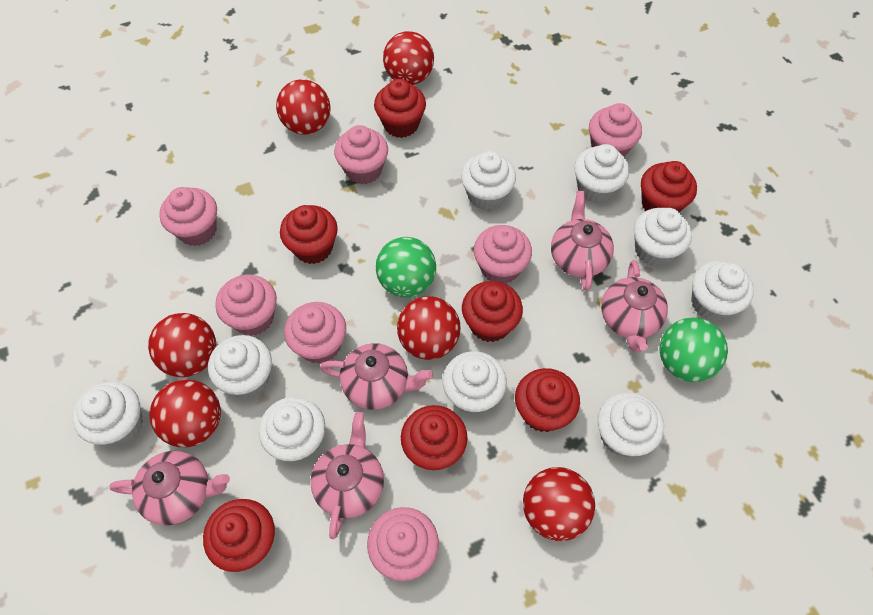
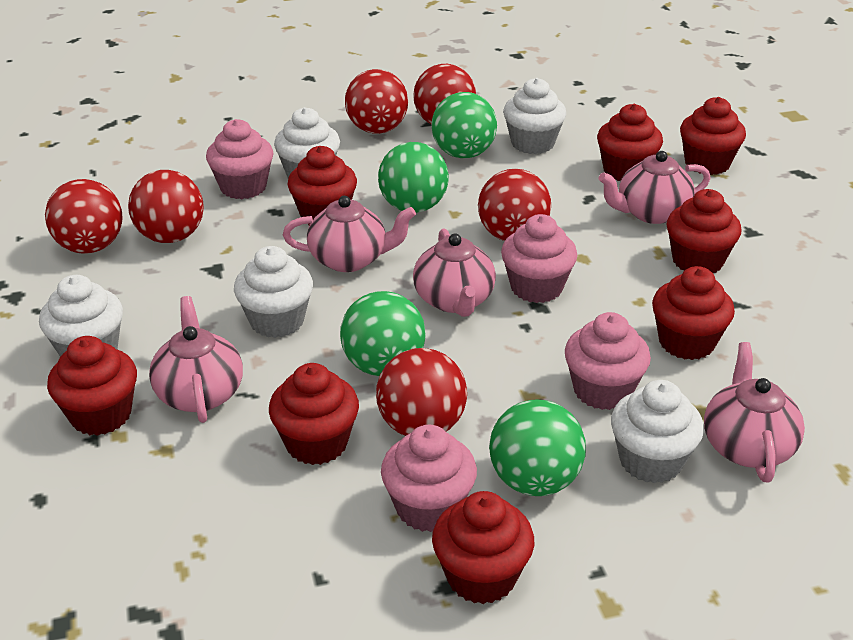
green ball: [376,237,436,298] [659,318,728,382] = 2 -> [340,291,426,376] [378,142,449,213] [431,92,497,158] [489,399,586,496] = 4
pink cupcake: [159,187,217,246] [215,275,277,336] [284,302,346,364] [334,125,388,184] [367,507,439,581] [474,225,532,284] [589,103,642,157] = 7 -> [206,119,273,199] [381,425,477,532] [501,214,577,303] [565,312,651,410] = 4
red cupcake: [203,499,275,572] [280,205,338,264] [374,79,426,138] [401,405,468,470] [462,281,523,342] [515,368,580,432] [641,161,697,212] = 7 -> [47,336,137,436] [269,363,359,465] [287,146,357,225] [432,491,534,604] [597,104,663,181] [652,266,735,360] [667,189,741,273] [680,97,746,175] = 8
white cupcake: [72,382,143,446] [208,335,272,398] [259,397,325,462] [442,351,507,415] [461,151,516,210] [574,144,629,203] [597,392,664,457] [634,208,692,267] [691,261,754,321] = 9 -> [39,275,123,357] [234,246,313,338] [274,107,340,178] [503,78,566,154] [611,380,704,484] = 5

